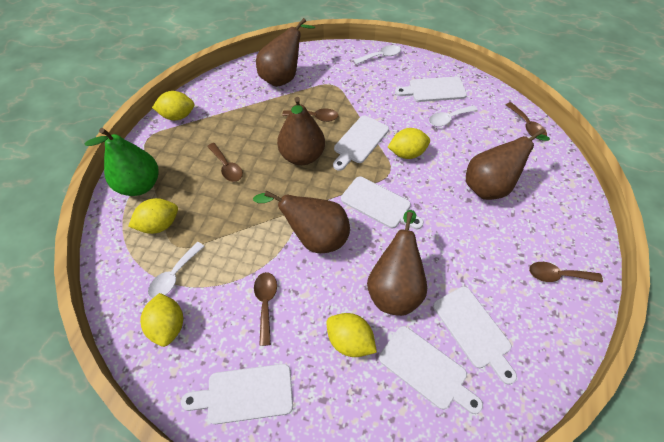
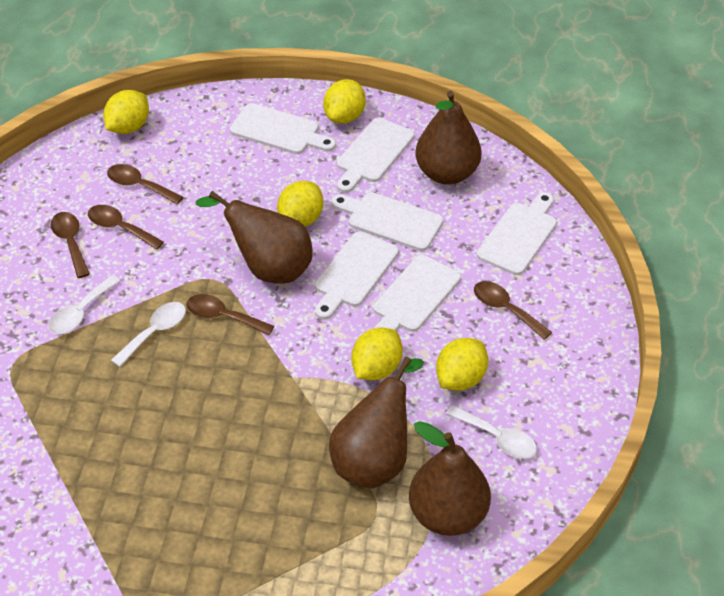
brown pear: [253,190,350,253] [256,18,315,87] [277,97,325,165] [367,210,427,316] [466,128,550,200] = 5 -> [196,191,313,284] [329,357,424,489] [409,421,491,536] [416,91,481,185] = 4
green pear: [85,128,158,196] = 1 -> none = 0

